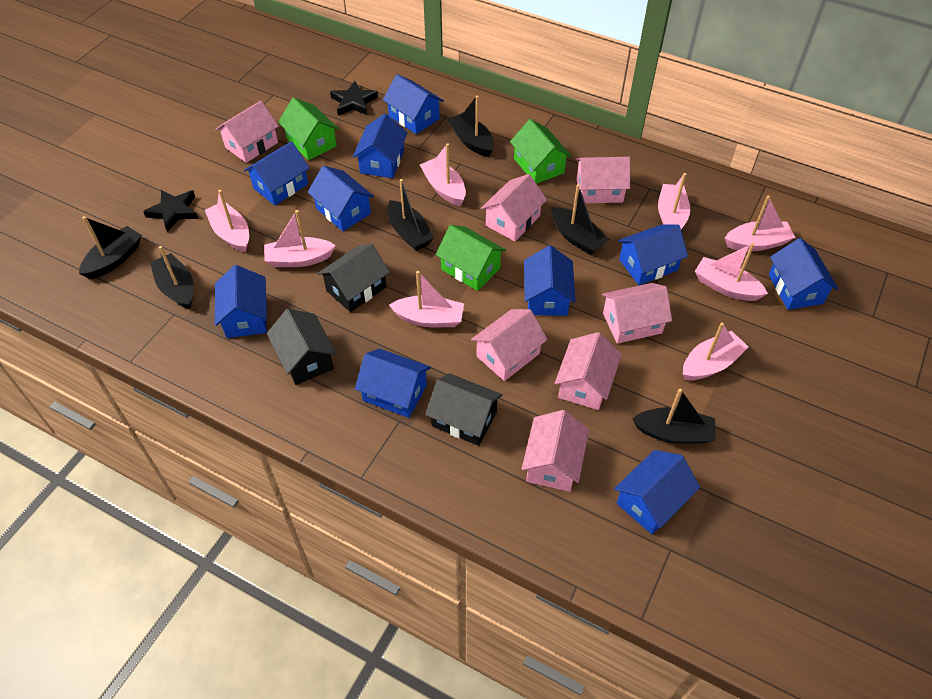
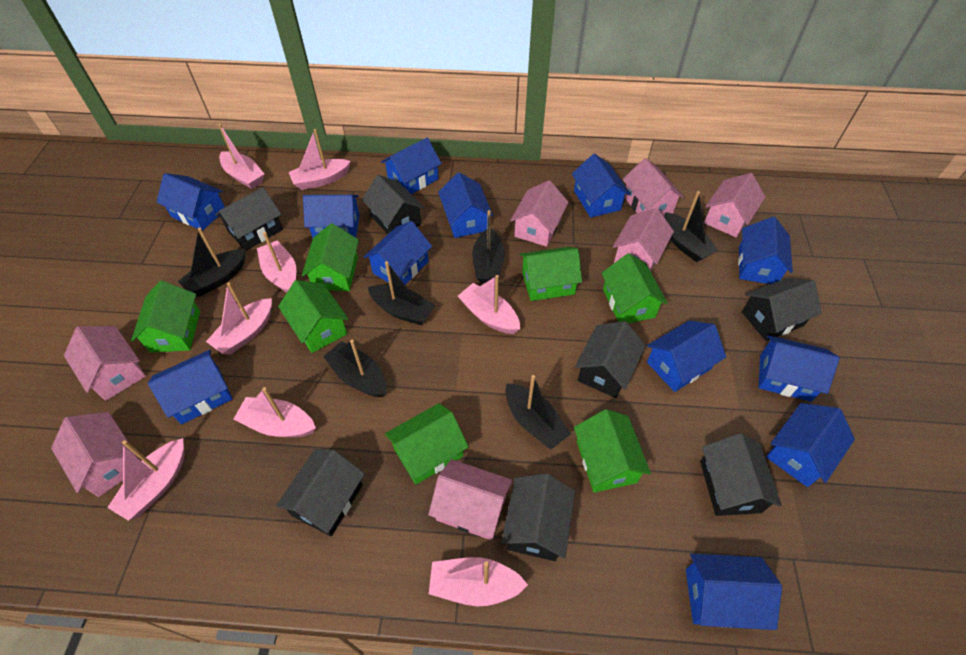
black house: [267,309,337,385] [318,243,390,312] [425,373,503,446] = 3 -> [216,187,283,251] [276,449,365,536] [362,175,425,234] [501,473,575,561] [575,321,646,398] [700,433,782,516] [742,278,822,341] = 7
black star: [143,190,198,232] [330,81,378,116] = 2 -> none = 0
blue house: [215,265,267,338] [244,141,310,205] [307,166,374,231] [353,114,408,178] [355,348,431,418] [383,74,444,134] [524,245,575,316] [614,450,700,534] [618,224,688,285] [769,238,838,310] = 10 -> [148,350,232,424] [156,173,225,231] [303,195,360,238] [364,221,432,285] [381,138,442,194] [438,172,493,238] [572,153,630,218] [647,321,726,392] [686,554,782,630] [738,217,793,284] [758,335,840,402] [766,403,855,487] = 12
green house: [278,97,339,160] [435,225,506,291] [510,119,572,184] = 3 -> [131,281,200,353] [278,280,348,353] [302,223,359,291] [385,403,469,485] [520,247,582,301] [574,409,651,493] [602,253,668,323] = 7

